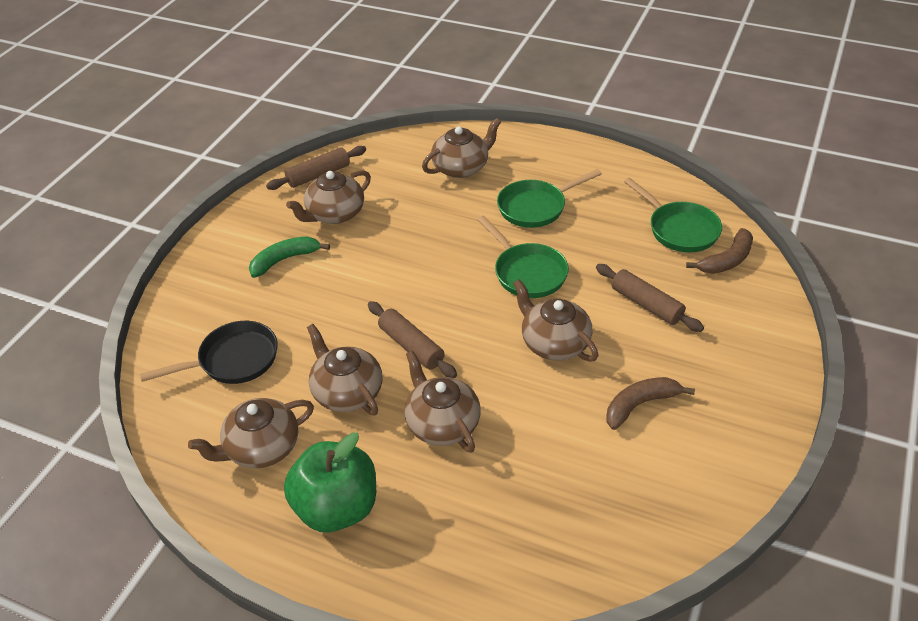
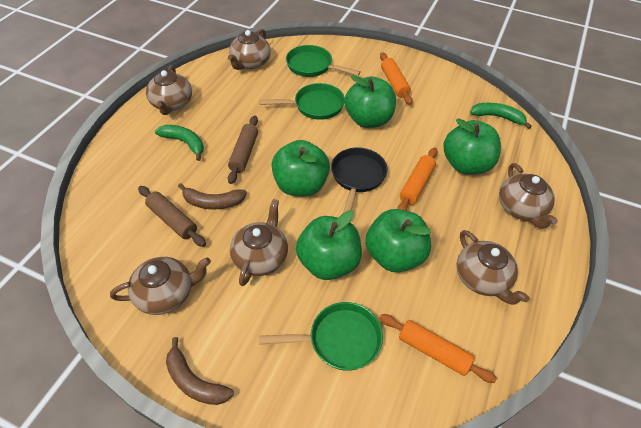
brown rolling pin: [266,146,366,190] [368,301,457,378] [596,264,704,332] = 3 -> [138,186,206,247] [228,116,258,184] = 2
green apple: [284,433,376,532] = 1 -> [272,140,330,196] [296,210,362,280] [345,75,396,128] [365,209,431,272] [443,118,501,174] = 5
green banana: [249,236,330,278] = 1 -> [155,125,204,161] [470,103,532,129] = 2
orange rolling pin: none = 0 -> [380,52,413,105] [380,314,497,383] [397,147,438,210] = 3

